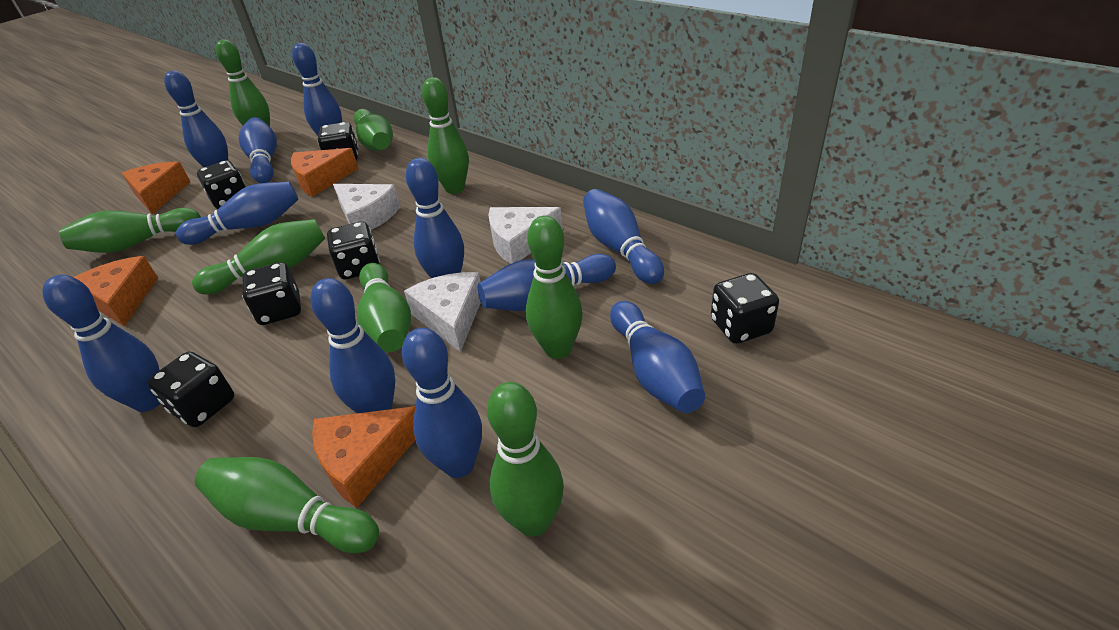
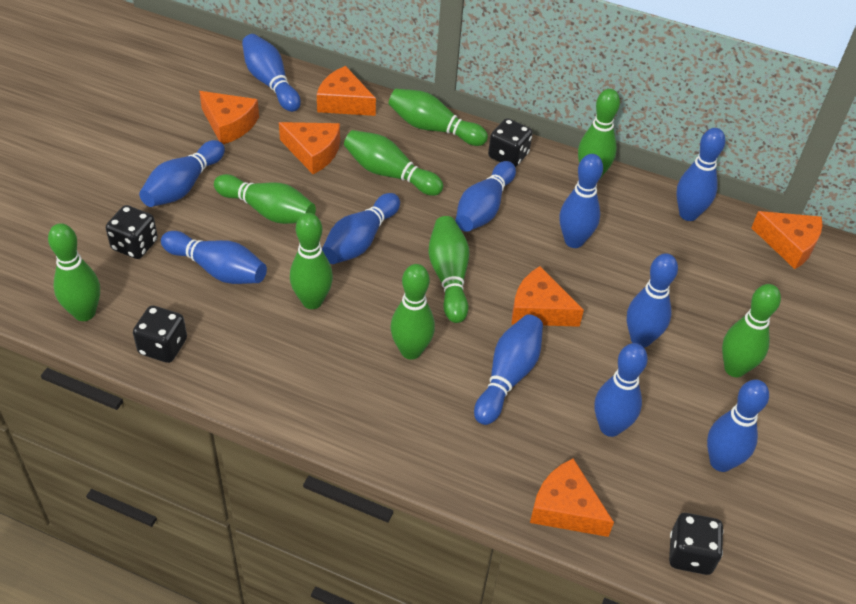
black dice: [148,352,234,427] [197,160,246,209] [242,262,301,325] [318,122,359,161] [327,221,380,279] [711,273,779,344] = 6 -> [106,205,158,259] [133,306,187,363] [488,118,533,167] [669,513,724,575] = 4
orange cheese: [74,256,158,327] [122,162,190,214] [291,148,359,197] [312,406,415,508] = 4 -> [199,91,259,144] [279,122,340,174] [317,66,376,116] [511,266,584,327] [530,458,614,537] [751,211,823,269] = 6
white cheese: [333,184,401,230] [404,272,481,352] [489,207,563,264] = 3 -> none = 0

